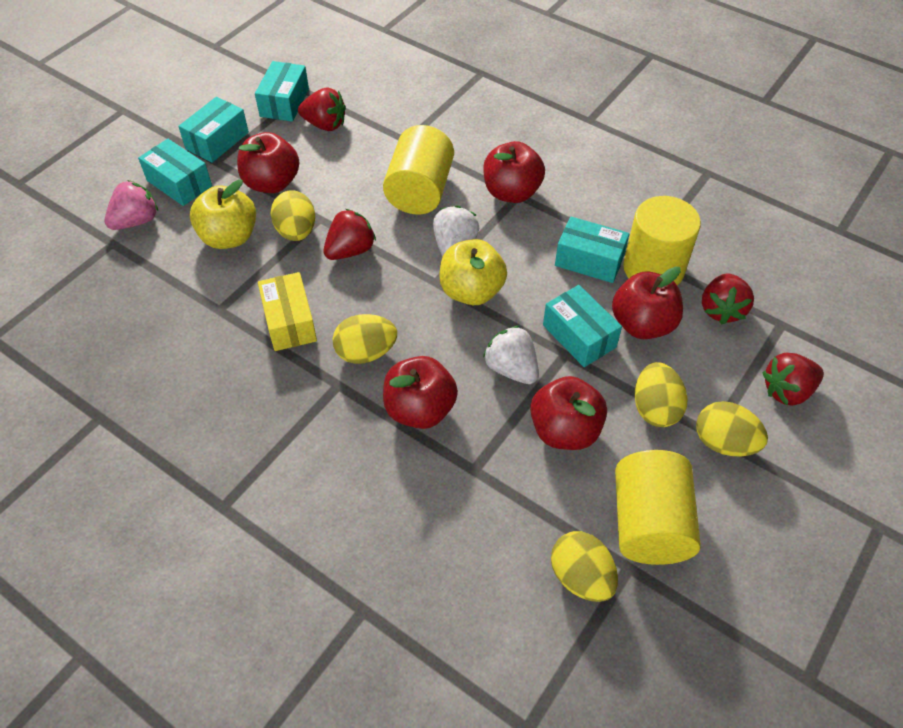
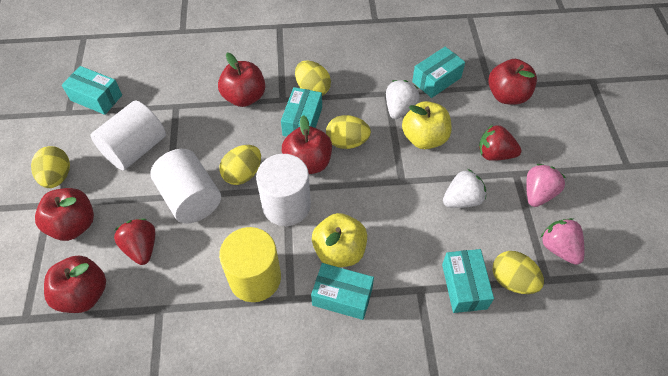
pink strawberry: [105,180,158,230] = 1 -> [526,164,566,207] [540,218,584,265] = 2
red strawberry: [298,87,346,131] [324,209,376,260] [702,273,754,324] [762,353,824,406] = 4 -> [114,218,155,265] [479,125,522,161] = 2
white cylinder: none = 0 -> [91,101,166,170] [150,149,221,224] [256,154,311,226] = 3
yellow box: [258,272,317,351] = 1 -> none = 0
yellow cylinder: [383,125,454,214] [615,450,701,565] [623,196,701,285] = 3 -> [219,227,281,302] = 1

